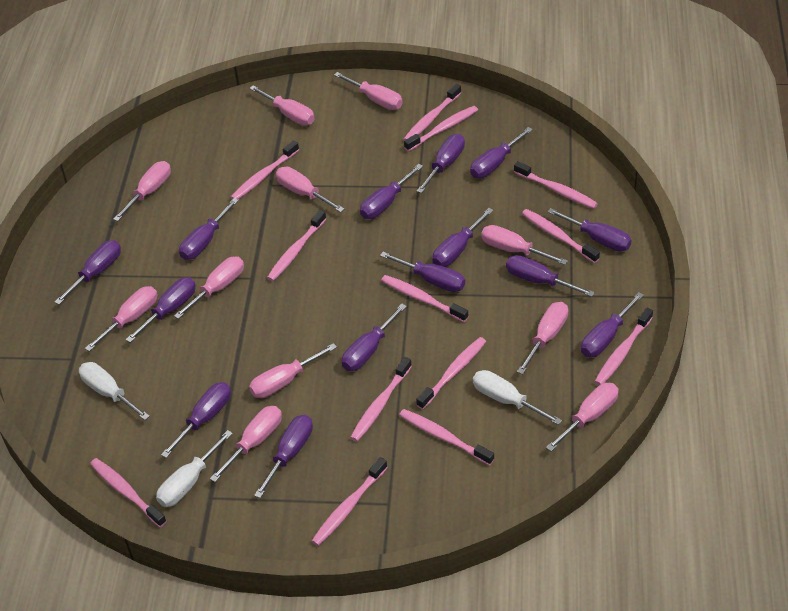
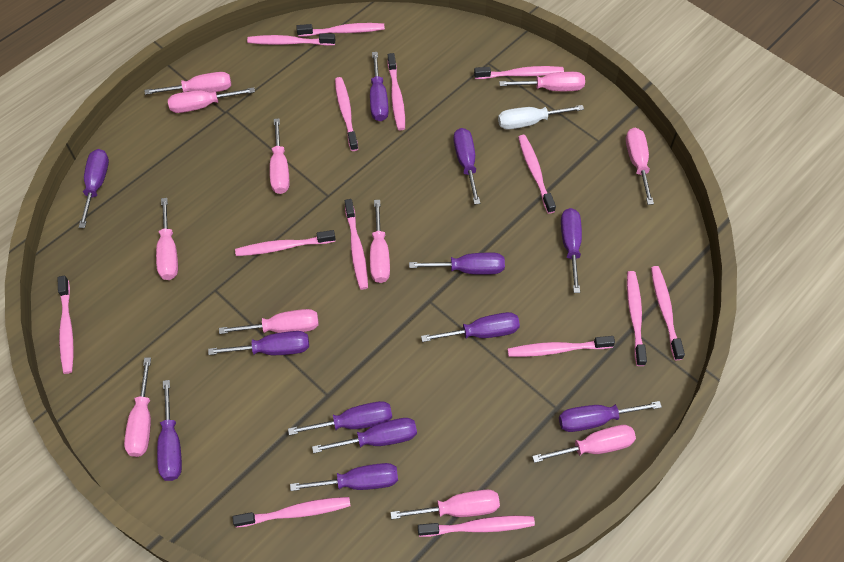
pink toothbrush: [90,458,167,527] [231,141,299,200] [267,210,326,281] [312,457,388,546] [350,357,412,441] [381,275,469,322] [399,409,494,465] [403,84,461,140] [404,106,478,152] [416,337,486,409] [514,161,598,209] [522,209,600,263] [594,308,653,385] = 13 -> [57,276,73,374] [232,497,351,528] [235,230,336,256] [247,33,335,46] [296,23,385,37] [335,77,358,151] [345,199,368,290] [388,53,405,130] [418,516,535,537] [474,66,564,79] [507,336,615,357] [518,135,556,214] [627,271,647,366] [651,266,685,360] = 14
purple screwdriver: [55,240,121,305] [126,277,196,343] [161,382,231,458] [179,198,239,260] [254,415,313,498] [342,304,407,371] [360,164,423,219] [380,252,465,292] [417,134,465,193] [432,208,494,267] [470,127,533,178] [506,255,595,297] [547,208,632,252] [581,292,644,357] = 14 -> [79,149,109,228] [157,380,182,481] [208,331,309,355] [288,401,392,435] [290,463,398,491] [312,418,417,453] [370,52,389,121] [409,252,505,275] [421,312,520,342] [454,128,480,205] [559,401,662,432] [561,208,582,293] = 12
white screwdriver: [79,362,150,420] [156,430,233,507] [473,370,562,425] = 3 -> [498,105,584,129] = 1

